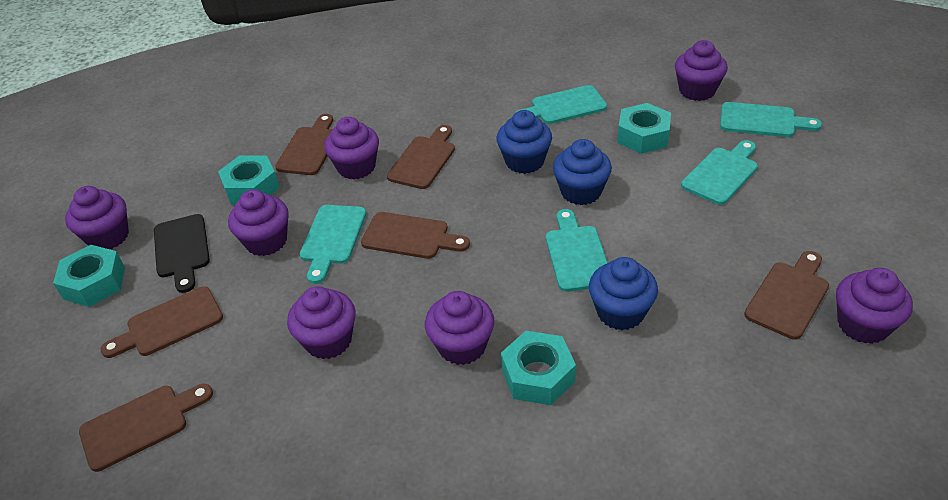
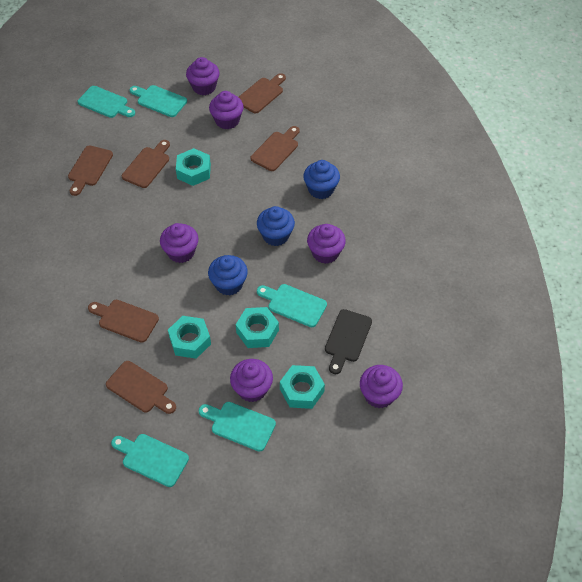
purple cupcake: [65,186,129,249] [228,189,289,256] [287,286,356,359] [324,117,379,180] [425,291,494,365] [675,40,728,101] [836,268,913,344] = 7 -> [160,223,199,263] [186,57,219,95] [209,91,244,129] [230,359,273,402] [307,224,346,264] [360,365,403,408] = 6

